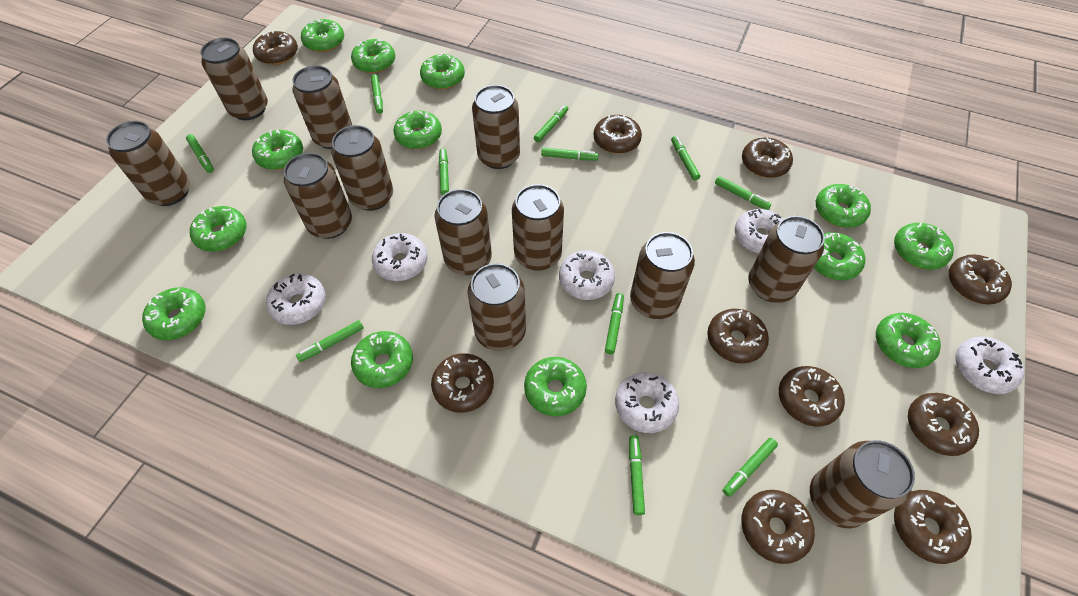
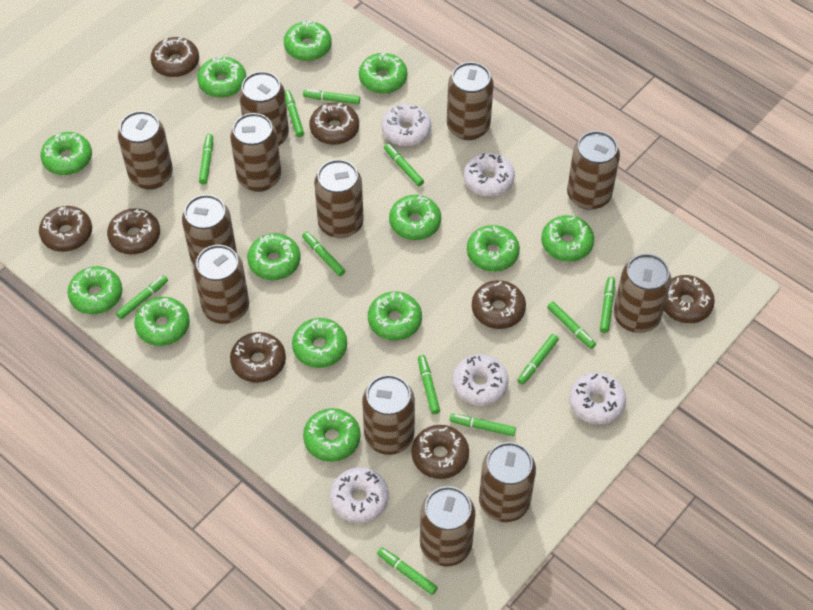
brown donut: [253,31,298,65] [431,353,494,413] [594,115,642,154] [707,309,769,363] [741,490,815,564] [742,137,793,178] [779,366,845,427] [894,490,972,564] [908,393,979,456] [949,254,1012,305] = 10 -> [39,206,92,252] [107,208,160,254] [150,37,199,77] [230,332,286,383] [310,102,359,145] [411,425,469,479] [472,280,526,329] [664,275,715,323] = 8
green marker: [186,134,214,173] [296,320,364,362] [371,74,383,114] [439,148,449,195] [534,105,568,142] [541,148,599,160] [605,293,624,354] [629,435,645,515] [671,136,700,181] [715,176,771,210] [723,438,778,497] = 11 -> [116,275,168,319] [199,134,213,184] [285,90,304,137] [302,231,345,276] [303,89,360,104] [377,547,438,595] [384,143,424,186] [418,355,440,414] [450,414,516,436] [518,334,559,385] [547,302,596,349] [600,277,615,333] = 12
white donut: [266,273,326,325] [372,233,428,281] [559,251,615,300] [615,372,679,433] [735,209,783,254] [955,337,1024,394] = 6 -> [330,467,389,523] [381,104,431,146] [452,354,509,406] [464,153,515,197] [569,372,626,424] = 5

